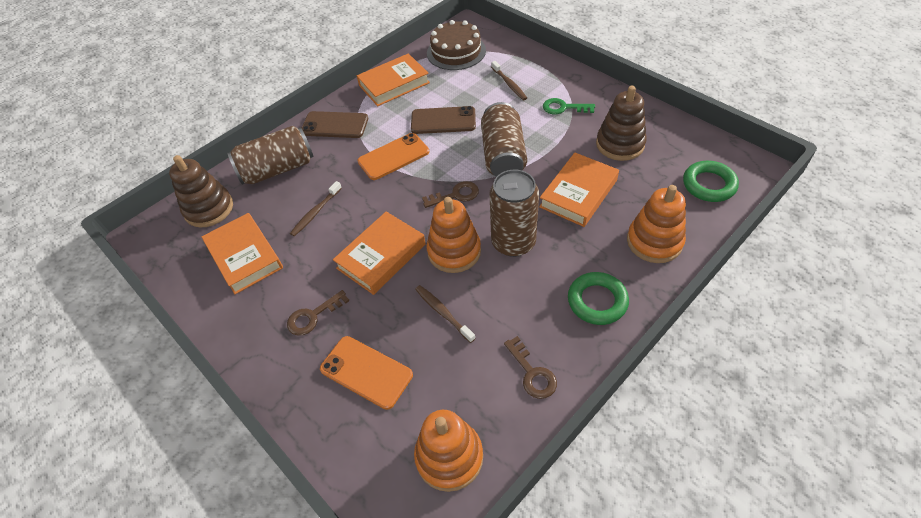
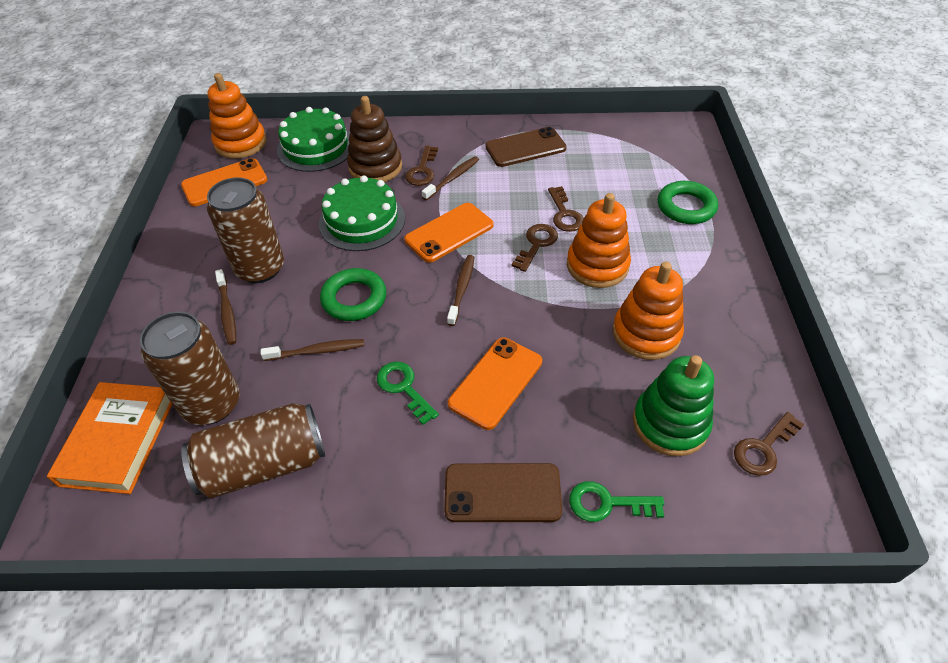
brown cake: [427,20,486,70] = 1 -> none = 0
brown key: [287,290,349,336] [422,181,479,208] [504,336,557,399] = 3 -> [405,146,438,186] [511,224,558,272] [548,186,584,232] [734,412,804,476] = 4
brown stacking toy: [169,155,233,228] [596,86,647,161] = 2 -> [347,96,402,182] = 1
brown toothbrush: [290,181,342,236] [415,285,476,343] [491,61,527,100] = 3 -> [215,269,236,345] [261,339,364,361] [422,156,479,200] [447,255,474,326] = 4
green cake: none = 0 -> [277,107,350,172] [319,175,405,251] = 2
green key: [543,98,595,114] = 1 -> [377,361,439,425] [569,481,664,522] = 2
green stacking toy: none = 0 -> [633,355,714,456] = 1
orange book: [202,213,283,294] [333,211,426,295] [357,53,430,106] [539,153,619,227] = 4 -> [47,382,172,494] = 1
orange phone: [320,336,413,410] [357,133,429,180] = 2 -> [181,158,267,206] [404,203,493,262] [448,337,542,430] = 3

